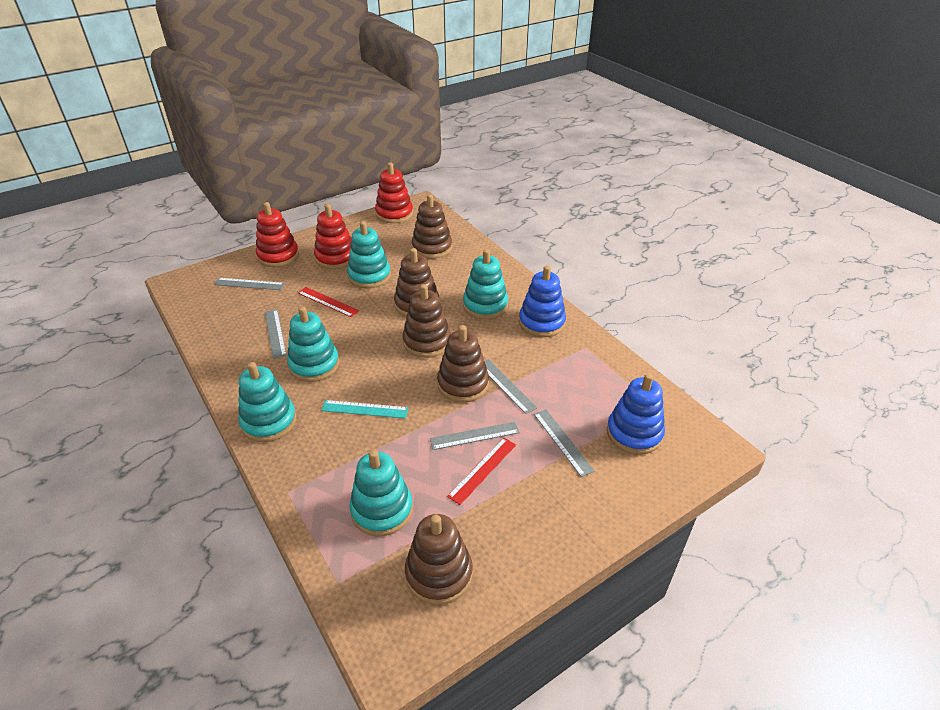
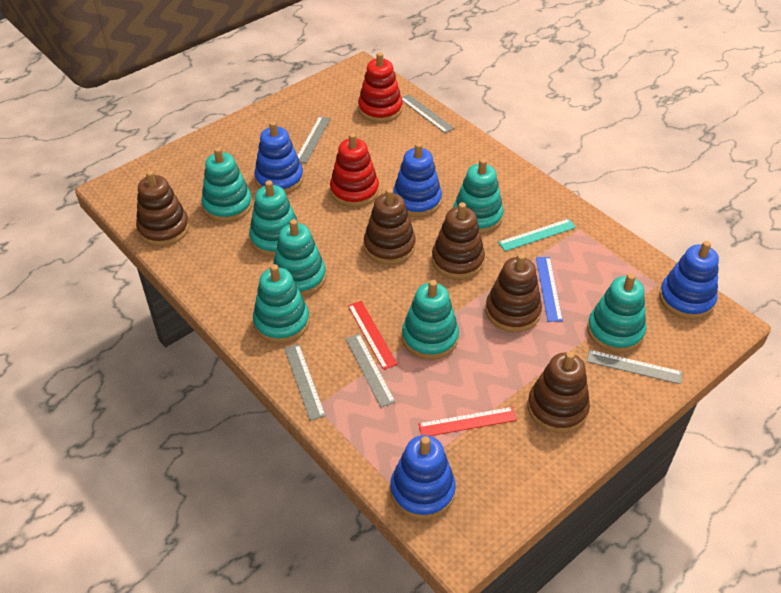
blue ruler: none = 0 -> [536,257,563,322] = 1
blue stacking toy: [519,265,566,337] [607,373,665,455] = 2 -> [254,121,303,194] [390,435,456,520] [393,143,442,217] [659,241,719,319] = 4
red stacking toy: [256,202,299,267] [314,204,352,269] [375,162,413,223] = 3 -> [330,133,379,207] [358,52,403,122] = 2
turquoise stacking toy: [238,362,297,442] [287,306,339,382] [347,221,391,288] [349,450,413,536] [463,249,508,319] = 5 -> [201,147,252,222] [249,180,299,257] [253,264,310,344] [274,219,326,296] [402,280,459,360] [453,159,504,234] [587,273,646,353] = 7

